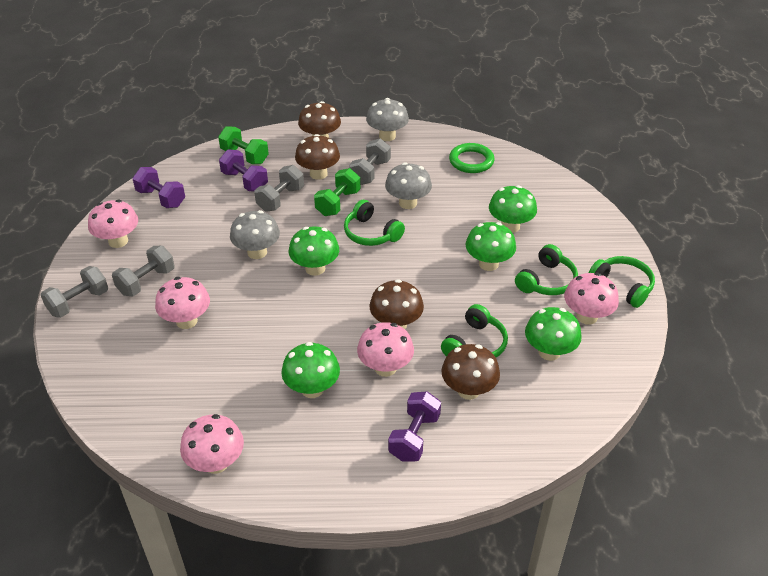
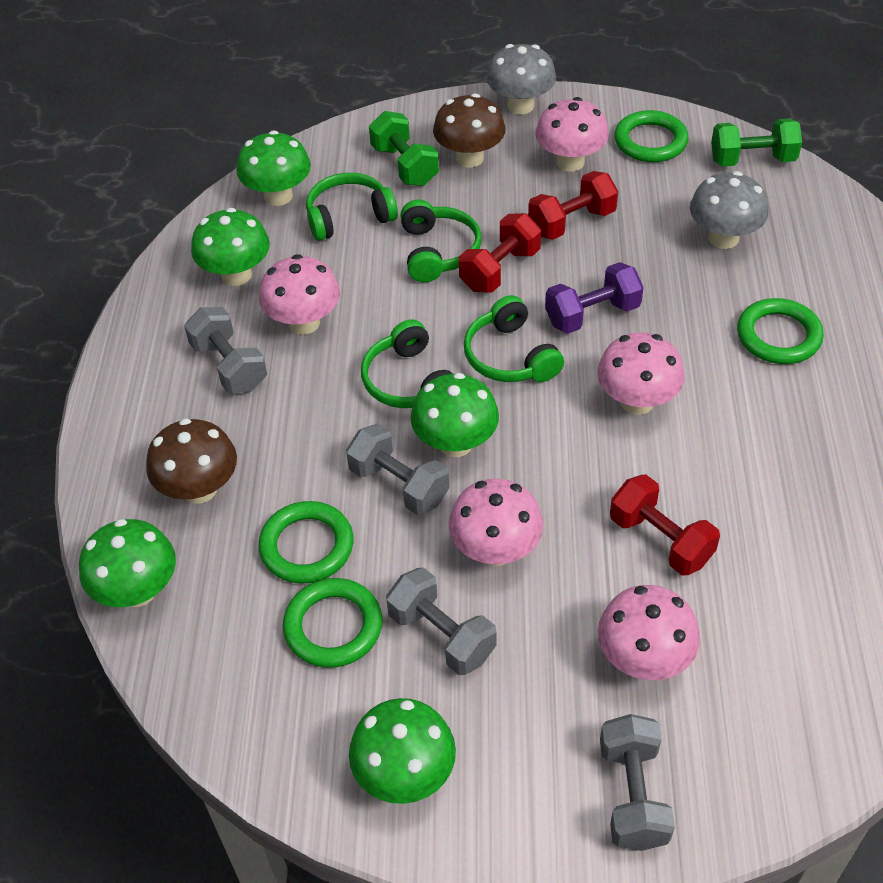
brown mushroom: [295,134,340,180] [298,101,341,138] [369,279,424,329] [441,344,500,400] = 4 -> [146,418,237,504] [433,93,506,167] = 2
green ring: [449,143,495,173] = 1 -> [258,501,353,584] [283,578,382,668] [614,110,689,162] [737,298,824,364] = 4
grey mushroom: [230,210,280,259] [366,98,409,141] [385,162,432,209] = 3 -> [486,44,556,114] [690,171,769,249] = 2
purple dumbbell: [132,167,185,208] [219,149,268,191] [388,391,441,462] = 3 -> [545,262,644,334] = 1
red dumbbell: none = 0 -> [459,213,541,293] [528,171,618,240] [610,474,720,576] = 3

